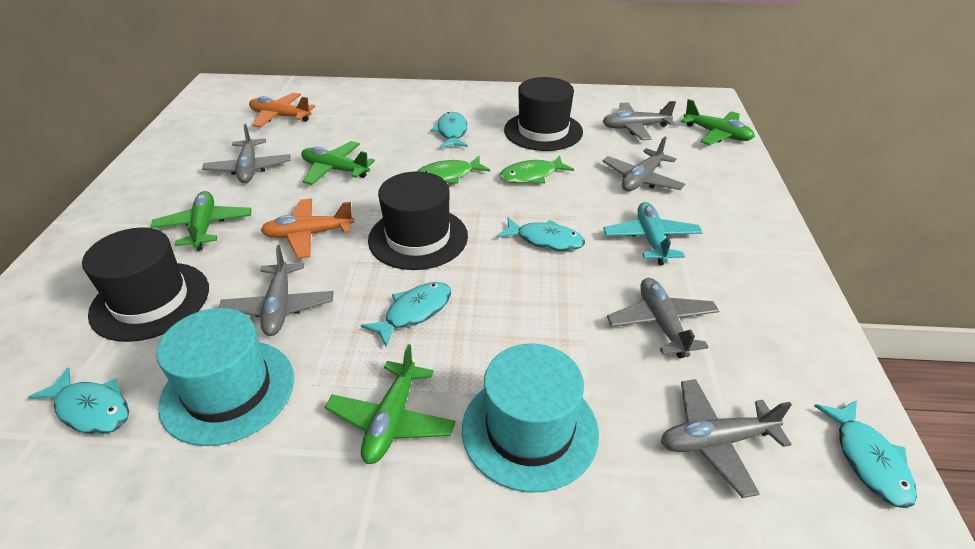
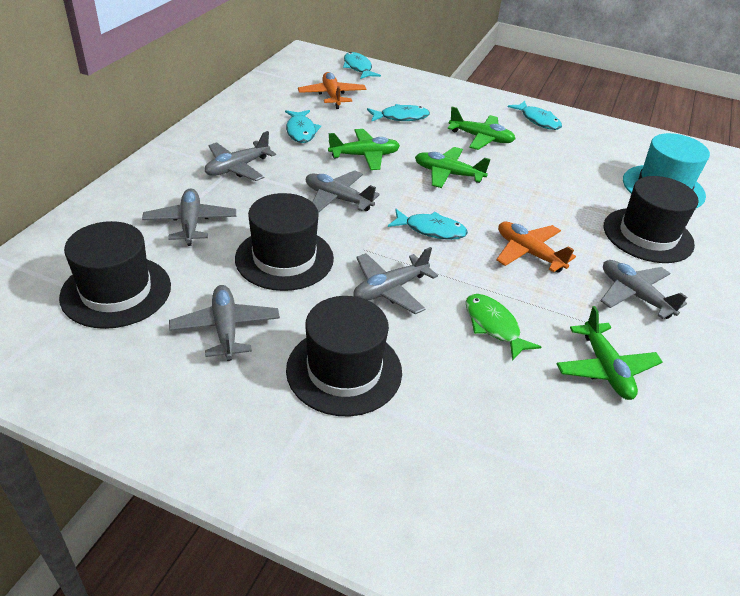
black hat: [82,227,209,342] [368,171,468,270] [504,77,583,151] = 3 -> [59,221,171,329] [235,193,334,291] [286,296,402,416] [604,176,699,263] = 4
green fish: [417,156,490,184] [499,155,574,183] = 2 -> [465,294,541,361] = 1
turquoise hat: [156,308,294,446] [462,344,599,492] = 2 -> [623,133,710,208] = 1
turquoise plane: [603,202,703,265] = 1 -> none = 0

